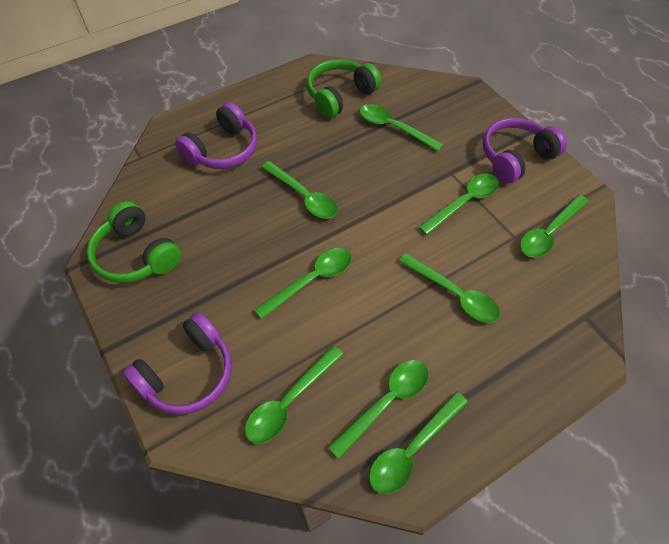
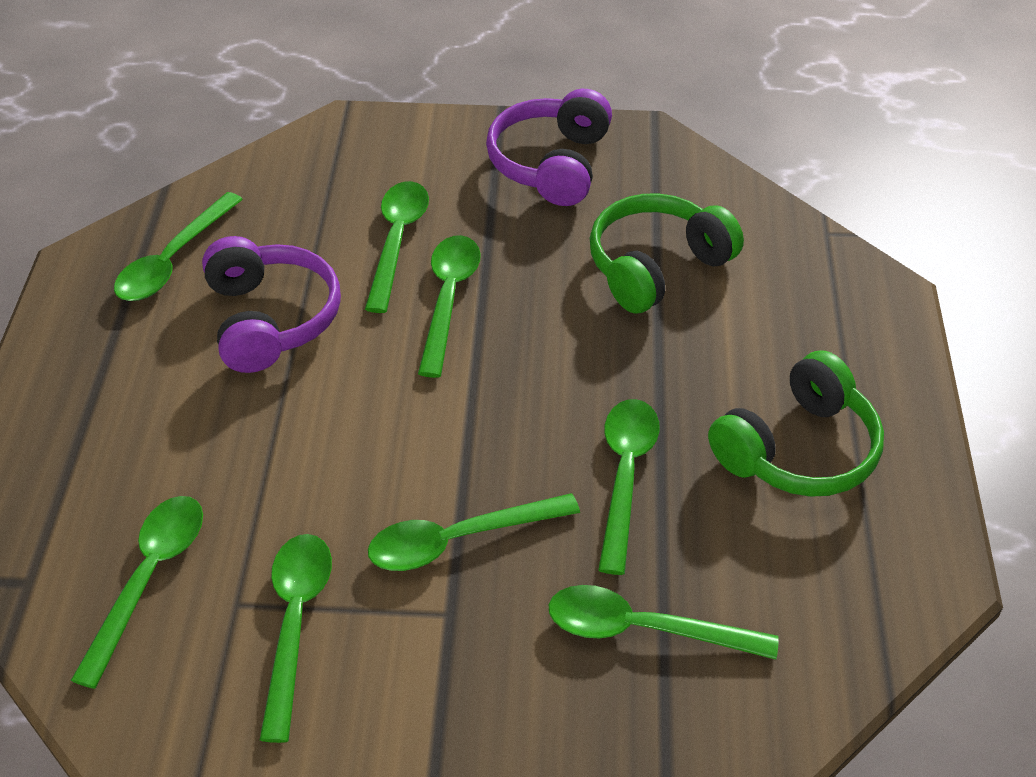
green spoon: [245,346,344,444] [254,248,352,319] [261,161,338,219] [328,360,429,459] [360,104,444,151] [369,392,468,494] [399,253,500,323] [419,174,499,235] [520,195,589,258] = 9 -> [71,496,203,689] [114,192,243,301] [260,534,332,743] [365,181,429,313] [368,493,580,571] [418,235,481,378] [549,585,779,660] [598,399,660,575] = 8
purple headphones: [123,312,232,415] [175,102,257,169] [483,118,567,184] = 3 -> [202,236,341,373] [486,89,612,206] = 2

